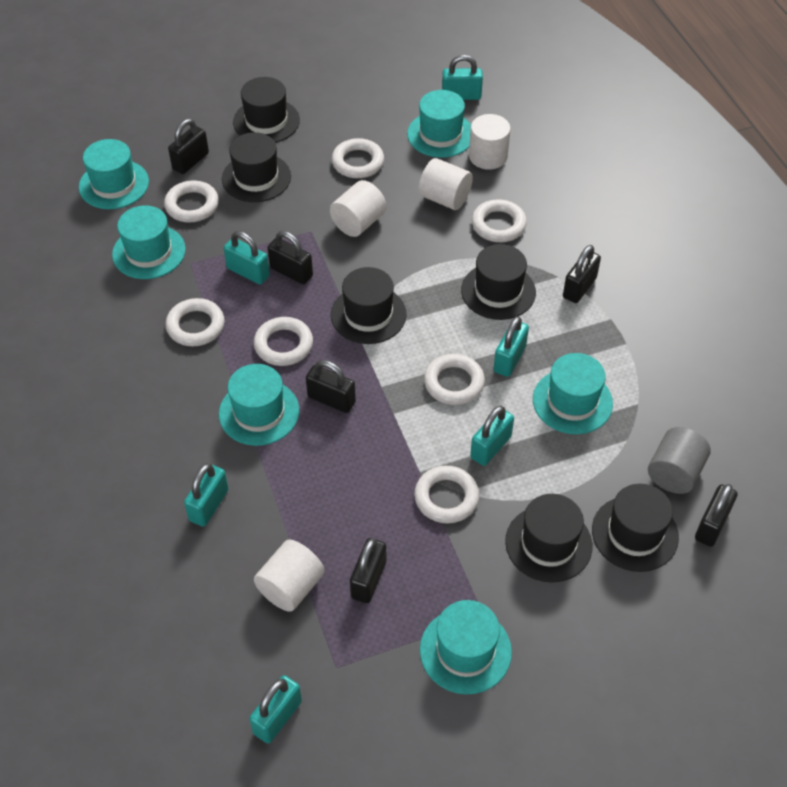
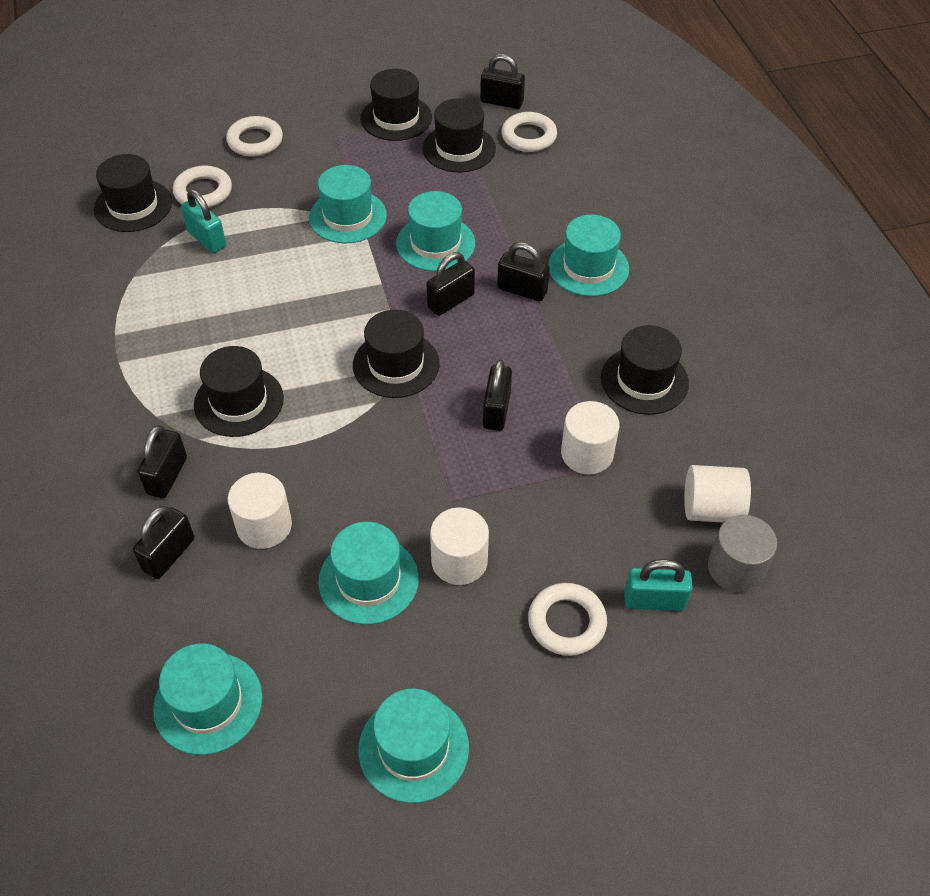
turquoise padlock: [184,463,229,527] [224,231,270,284] [249,675,302,744] [442,55,483,100] [470,406,514,466] [493,316,529,377] = 6 -> [181,189,226,253] [624,559,693,611] = 2
white ring: [164,180,219,223] [166,298,225,346] [254,317,313,366] [332,138,384,178] [414,466,479,524] [424,354,485,405] [472,199,527,242] = 7 -> [173,166,232,208] [226,116,283,157] [501,112,557,152] [528,583,607,656] = 4

